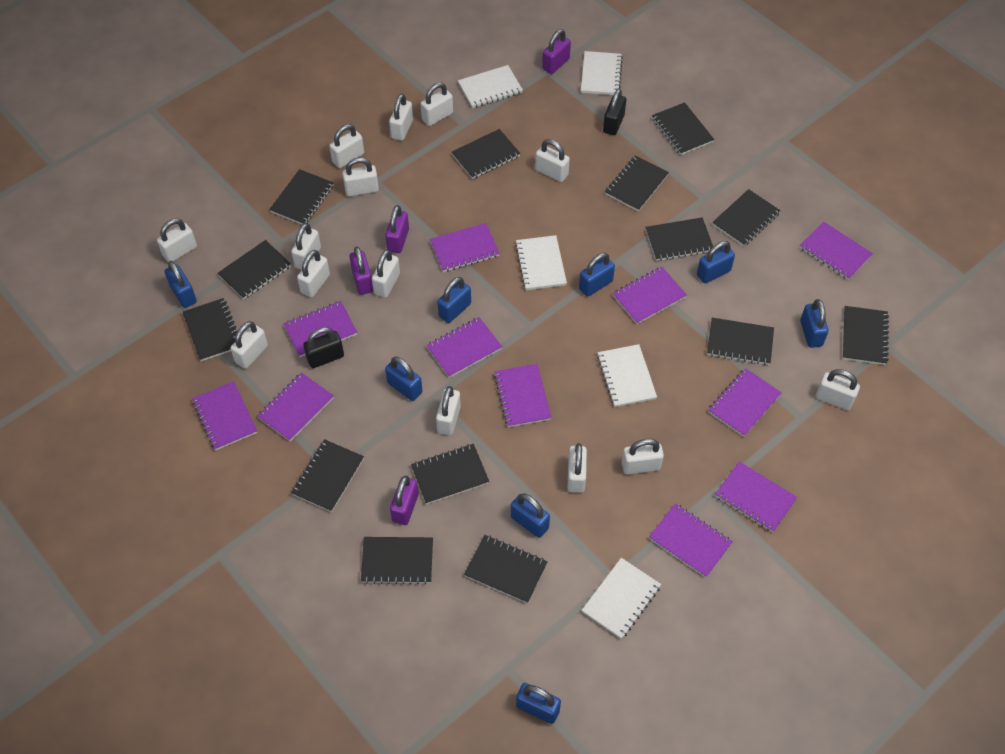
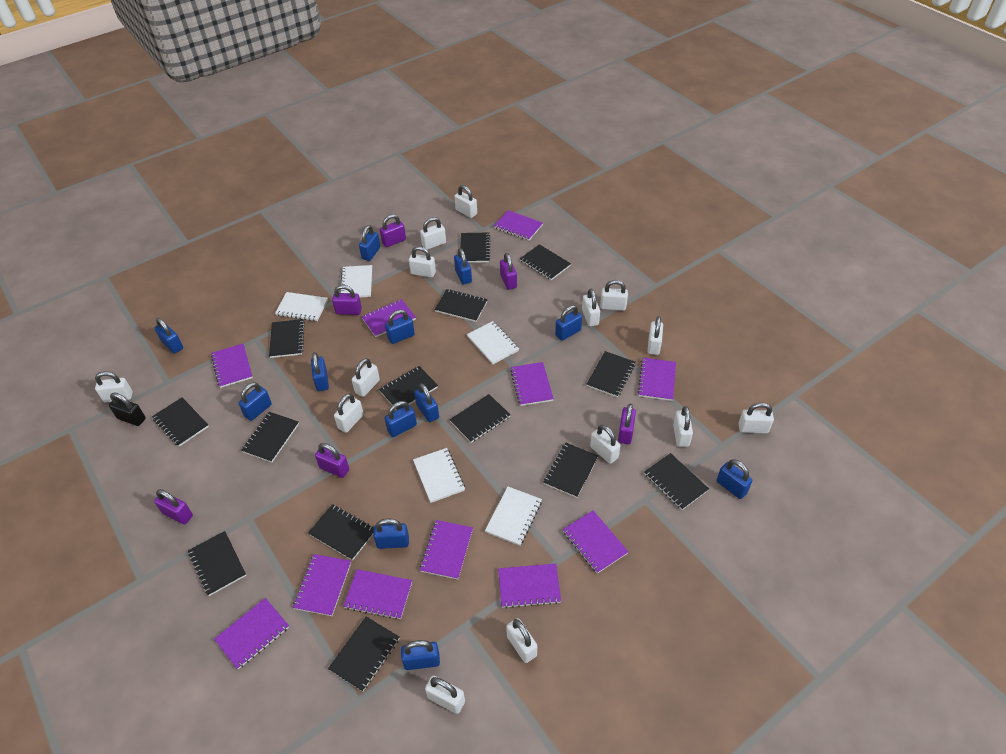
black padlock: [303,327,344,368] [603,88,626,135] = 2 -> [109,393,146,426] = 1
blue padlock: [165,261,197,308] [385,356,422,401] [437,277,471,323] [511,493,550,538] [516,683,561,724] [579,253,615,296] [697,241,735,283] [800,299,829,348] = 8 -> [155,318,183,354] [238,382,272,421] [311,352,329,391] [359,225,380,261] [373,518,409,549] [385,310,415,344] [385,401,417,437] [401,640,440,670] [414,383,439,422] [454,248,472,285] [555,305,582,341] [717,459,753,499] = 12
purple padlock: [350,247,373,295] [385,205,409,253] [390,476,418,525] [542,29,571,74] = 4 -> [154,489,193,525] [315,443,349,478] [332,285,362,315] [380,214,406,247] [500,253,517,290] [618,404,636,444] = 6

